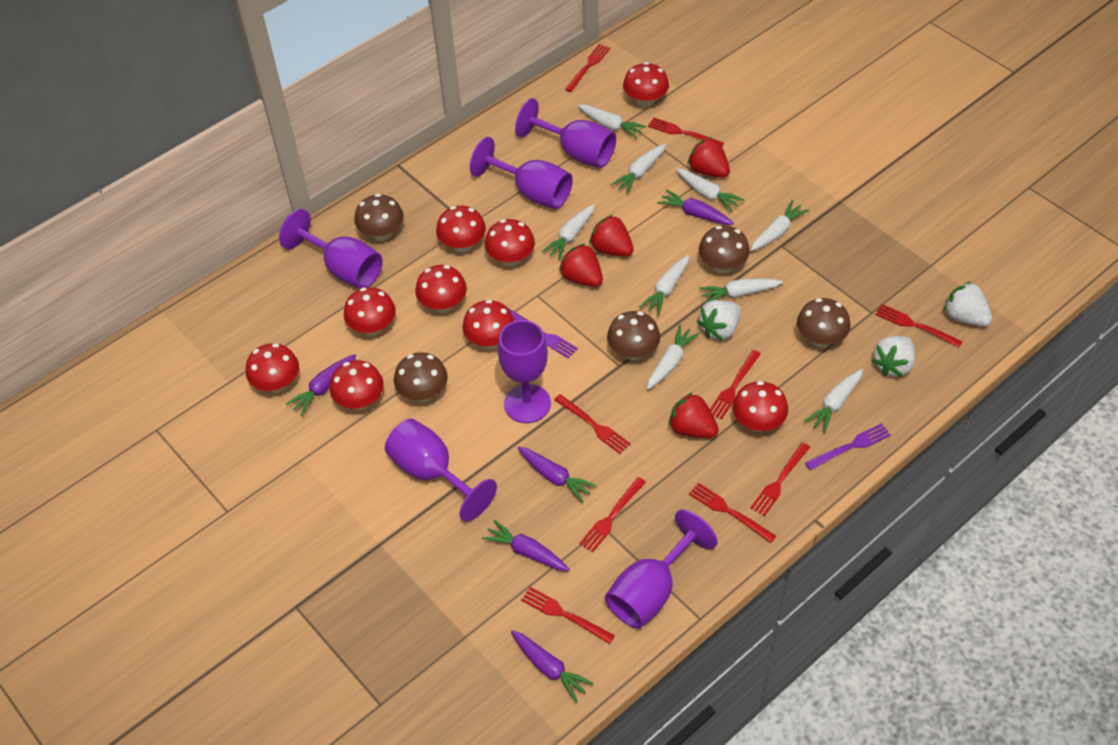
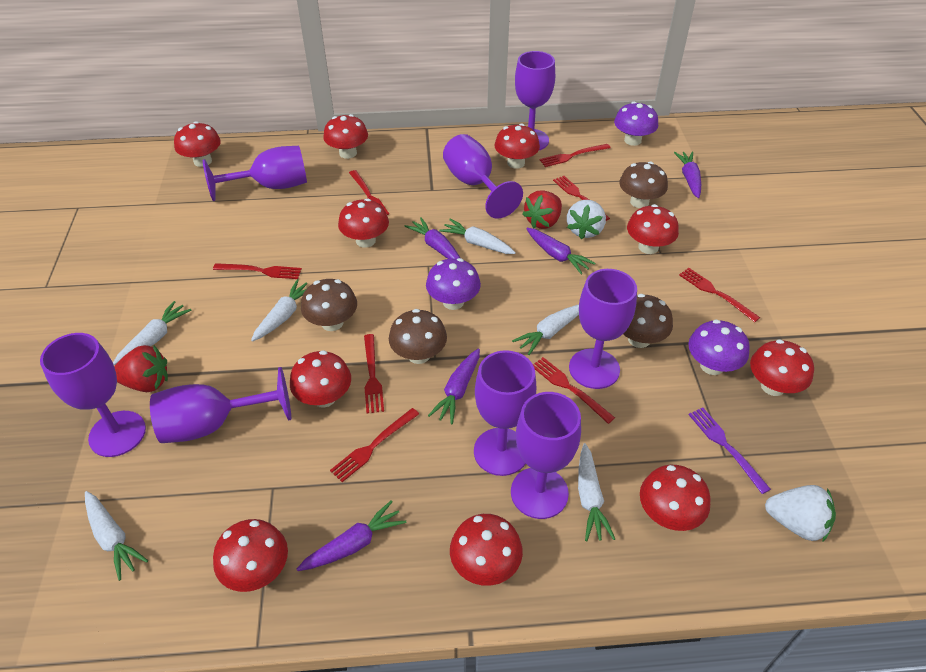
brown mushroom: [354,194,404,241] [394,352,448,402] [607,311,660,360] [699,226,750,273] [797,298,851,347] = 5 -> [301,279,357,331] [389,309,447,364] [619,162,668,208] [623,294,673,348] = 4
purple fork: [508,308,578,359] [805,423,891,470] = 2 -> [689,408,771,494] = 1
purple goblet: [279,209,383,289] [385,419,497,522] [470,137,573,209] [498,320,551,423] [515,98,616,168] [605,510,718,629] = 6 -> [40,333,146,457] [150,367,291,443] [203,146,307,201] [443,134,523,219] [474,350,536,476] [511,392,581,519] [515,51,555,150] [569,269,637,389] = 8
purple mushroom: none = 0 -> [426,258,481,310] [614,102,658,146] [688,319,750,375] = 3
red fork: [521,587,615,644] [554,394,630,454] [565,44,610,92] [579,477,646,552] [648,118,724,146] [689,483,776,543] [710,350,761,420] [750,442,810,516] [875,304,963,348] = 9 -> [213,263,302,279] [330,408,419,482] [349,170,389,215] [364,334,384,414] [533,357,615,424] [540,144,610,167] [553,176,610,221] [679,268,760,322] = 8
red mushroom: [246,343,299,392] [330,360,384,410] [344,287,396,336] [415,265,467,313] [436,206,486,252] [463,300,514,349] [485,219,535,266] [623,62,669,107] [733,381,788,432] = 9 -> [174,122,221,167] [213,519,288,592] [290,350,351,408] [323,114,368,159] [338,198,389,248] [450,514,523,586] [495,124,540,169] [627,204,679,254] [640,465,711,531] [750,339,814,396] = 10
red strawberry: [559,243,603,287] [589,215,634,257] [668,392,719,438] [687,137,730,178] = 4 -> [114,345,168,392] [522,190,562,229] = 2
white carrot: [542,204,595,260] [578,105,647,139] [611,144,666,194] [639,255,689,315] [647,325,700,390] [676,168,744,212] [699,278,783,304] [750,200,809,251] [804,369,863,433] = 9 -> [85,491,148,581] [113,301,191,365] [251,279,307,342] [439,219,516,254] [512,305,579,355] [578,443,615,541] = 6
white strawberry: [697,300,741,340] [871,336,915,377] [944,281,992,326] = 3 -> [567,200,606,240] [765,485,836,541] = 2

